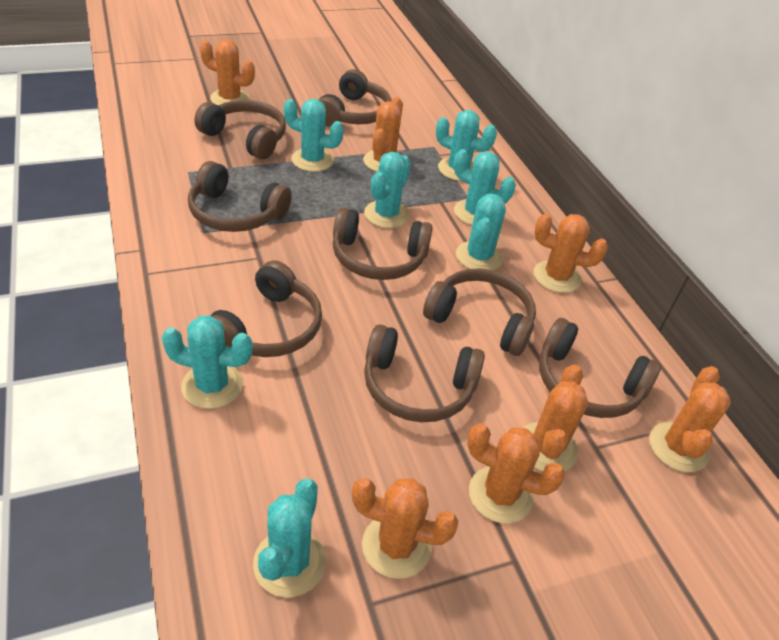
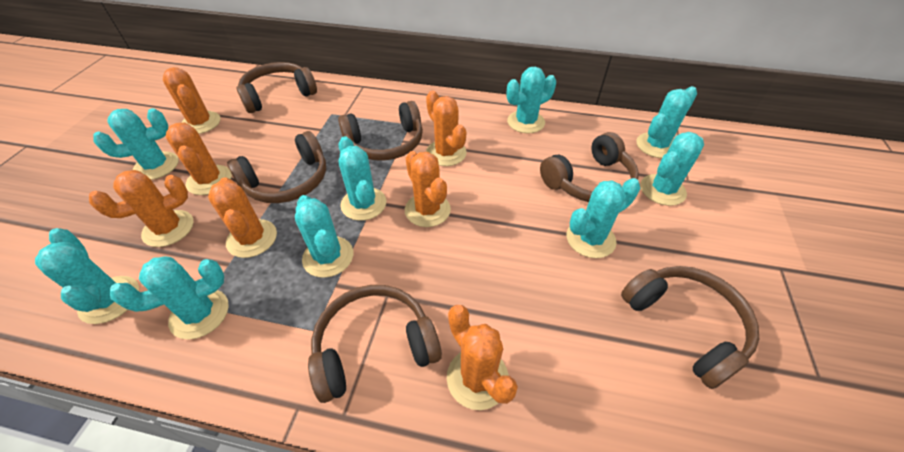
brown headphones: [188,161,292,232] [194,100,286,159] [211,260,322,357] [319,69,391,127] [333,207,433,280] [364,324,485,422] [423,268,536,356] [539,318,661,418] = 8 -> [227,131,326,203] [237,62,317,113] [308,285,442,403] [338,101,423,161] [540,132,639,202] [621,266,759,389] = 6
turquoise cactus: [162,315,253,409] [253,478,326,597] [284,99,344,172] [364,152,411,228] [436,110,497,181] [454,149,516,225] [456,194,506,270] = 7 -> [35,228,139,324] [93,108,179,180] [110,257,229,339] [295,195,353,278] [338,136,386,221] [506,67,556,133] [567,178,640,258] [636,86,697,158] [640,132,704,206] = 9

